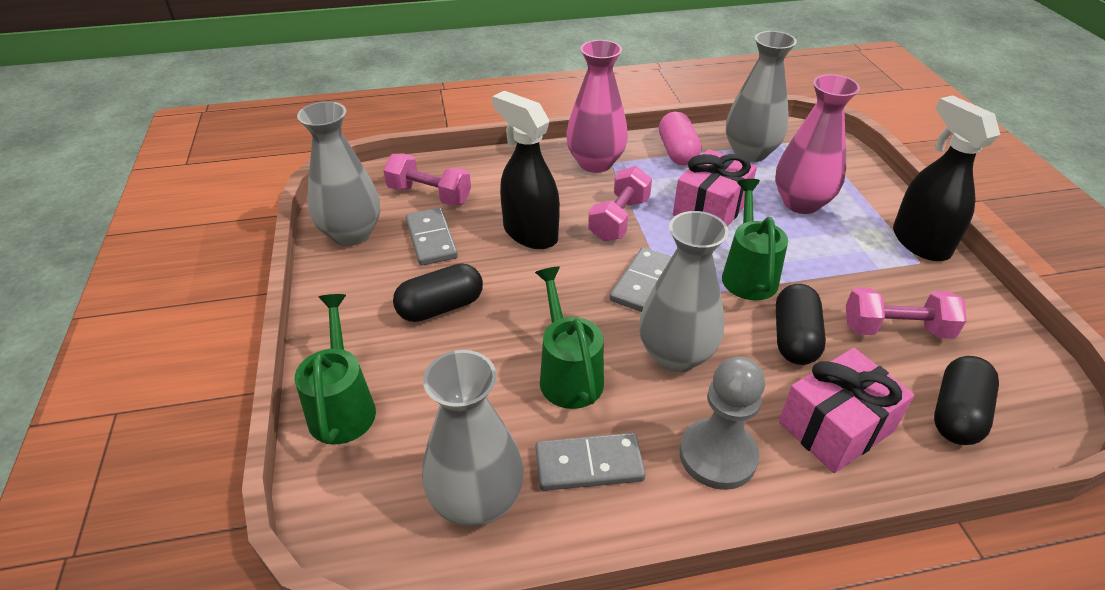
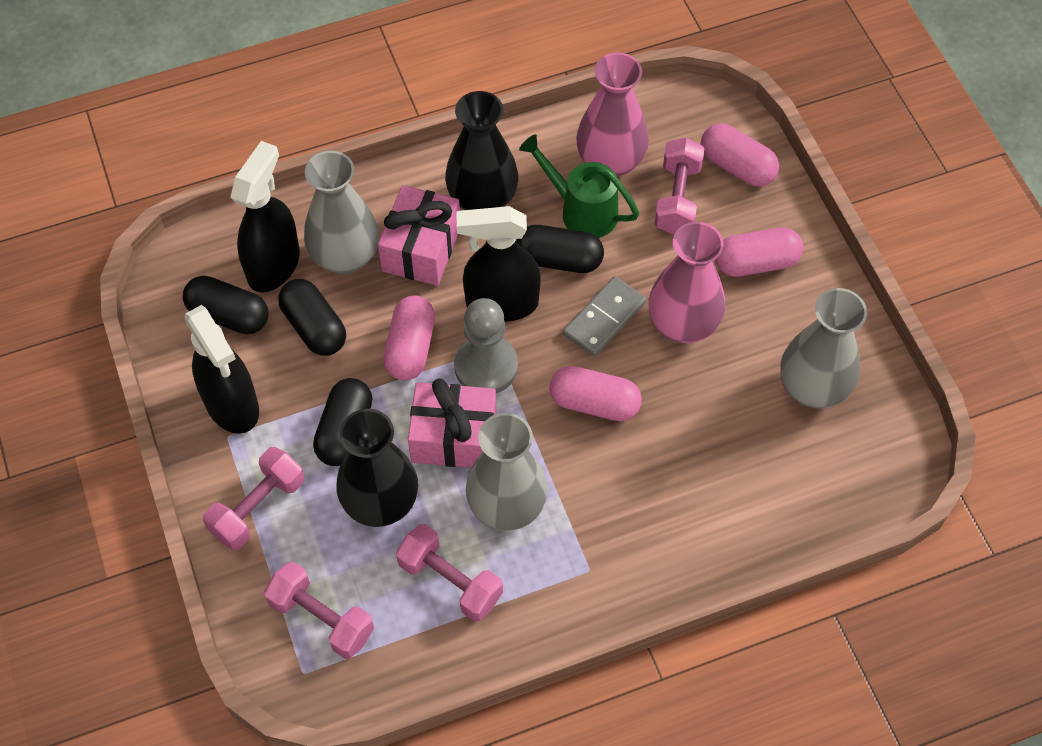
black capsule: [393,263,483,322] [776,284,826,365] [934,356,999,445] = 3 -> [183,276,268,334] [278,279,346,356] [313,378,373,466] [516,225,604,273] = 4
black spray bottle: [492,91,560,249] [893,95,1000,261] = 2 -> [184,305,259,434] [230,141,300,293] [457,206,541,322] = 3
black vase: none = 0 -> [337,409,418,527] [445,91,518,210] = 2
green watering can: [295,294,376,444] [535,267,604,409] [722,179,788,300] = 3 -> [519,134,639,238] = 1
grey domino: [406,208,458,266] [536,433,645,491] [610,247,672,312] = 3 -> [563,276,646,357] = 1
grey vase: [297,101,380,246] [422,350,524,527] [639,211,729,372] [726,31,797,162] = 4 -> [304,151,379,274] [466,413,548,531] [780,288,867,409] = 3
pink capsule: [659,112,701,166] = 1 -> [383,295,435,380] [549,366,642,421] [701,123,779,187] [715,227,803,277] = 4
pink dumbbell: [383,154,471,206] [588,166,652,241] [846,288,967,339] = 3 -> [203,447,304,550] [264,562,374,659] [396,524,503,622] [655,137,705,235] = 4

